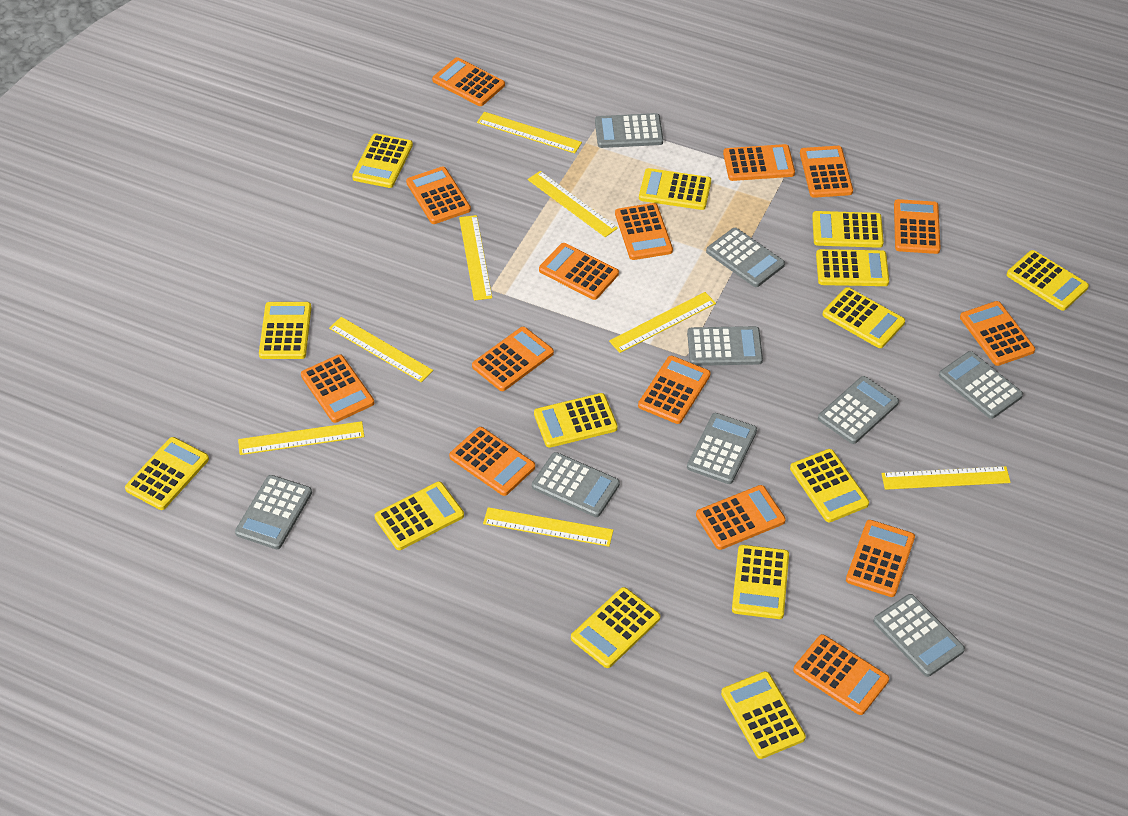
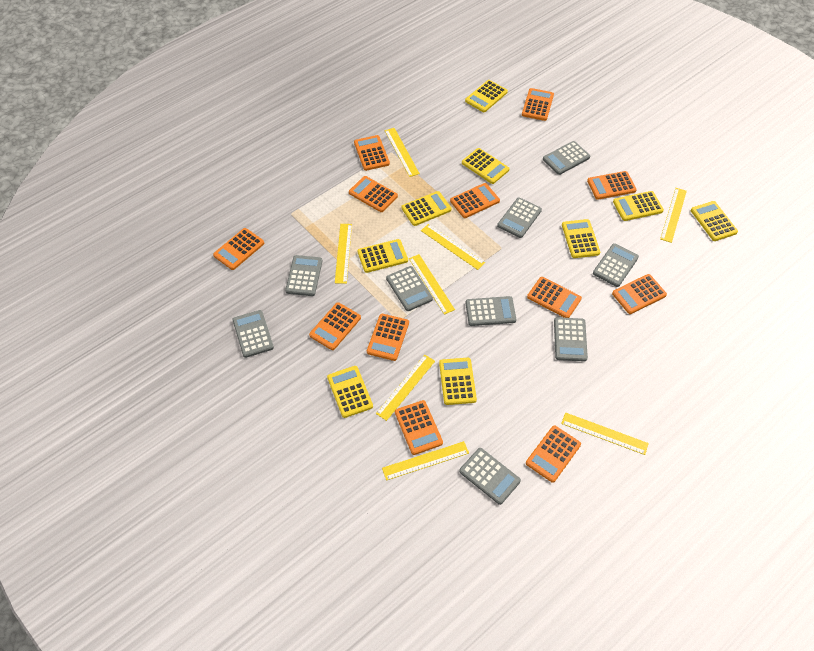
orange calculator: [301,354,374,423] [406,166,471,224] [432,57,505,106] [449,427,535,496] [472,327,554,391] [539,243,619,300] [615,203,673,260] [638,356,710,424] [696,485,786,550] [723,144,795,181] [793,634,889,715] [800,146,853,198] [846,520,915,597] [894,199,941,254] [960,301,1035,366] = 15 -> [213,228,264,270] [309,302,361,350] [349,176,398,212] [354,135,390,171] [367,314,409,361] [395,400,443,455] [450,183,500,218] [522,88,554,121] [526,425,581,483] [527,277,582,318] [587,171,637,200] [612,274,667,314] = 12
yellow calculator: [125,437,209,510] [259,302,311,359] [352,133,413,188] [375,482,464,550] [534,393,618,448] [571,587,660,668] [639,168,711,210] [721,671,806,759] [732,545,789,619] [790,449,869,522] [812,211,884,248] [816,249,889,286] [823,287,905,348] [1007,250,1089,311] = 14 -> [327,366,373,418] [357,239,408,273] [401,191,451,226] [439,358,477,405] [462,148,510,184] [465,80,508,112] [562,219,600,258] [613,191,664,221] [691,201,738,241] = 9

